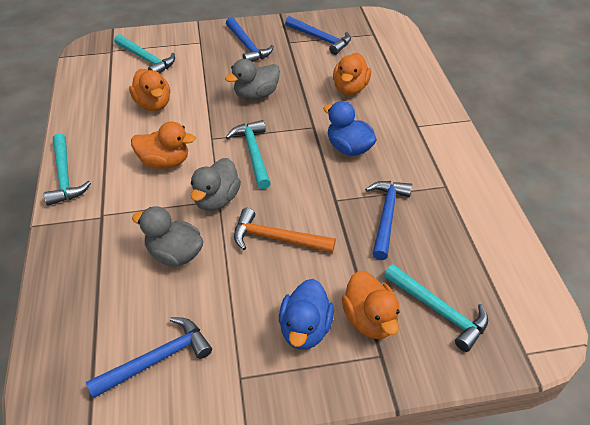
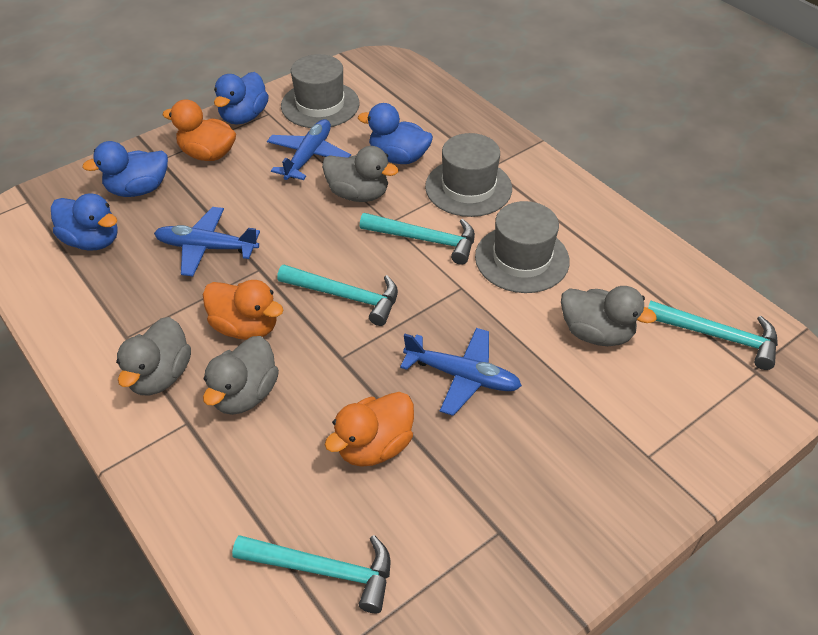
blue duck: [279,279,334,350] [323,101,377,156] = 2 -> [51,193,118,251] [82,141,168,197] [214,72,269,124] [358,103,433,164] = 4
blue hammer: [86,317,212,398] [226,17,274,62] [285,16,351,55] [365,181,412,260] = 4 -> none = 0
blue plane: none = 0 -> [154,207,260,276] [267,119,351,180] [400,328,522,416] = 3
grey duck: [132,206,203,266] [190,158,241,211] [225,59,280,100] = 3 -> [116,317,191,395] [203,336,279,415] [322,146,399,202] [561,286,657,346] = 4
grey hat: none = 0 -> [281,54,359,128] [425,133,512,217] [475,201,570,293] = 3
orange duck: [129,69,170,111] [131,121,196,169] [333,53,371,95] [342,271,400,339] = 4 -> [162,99,236,161] [203,280,284,340] [325,392,414,467] = 3
orange hammer: [234,208,336,253] = 1 -> none = 0

